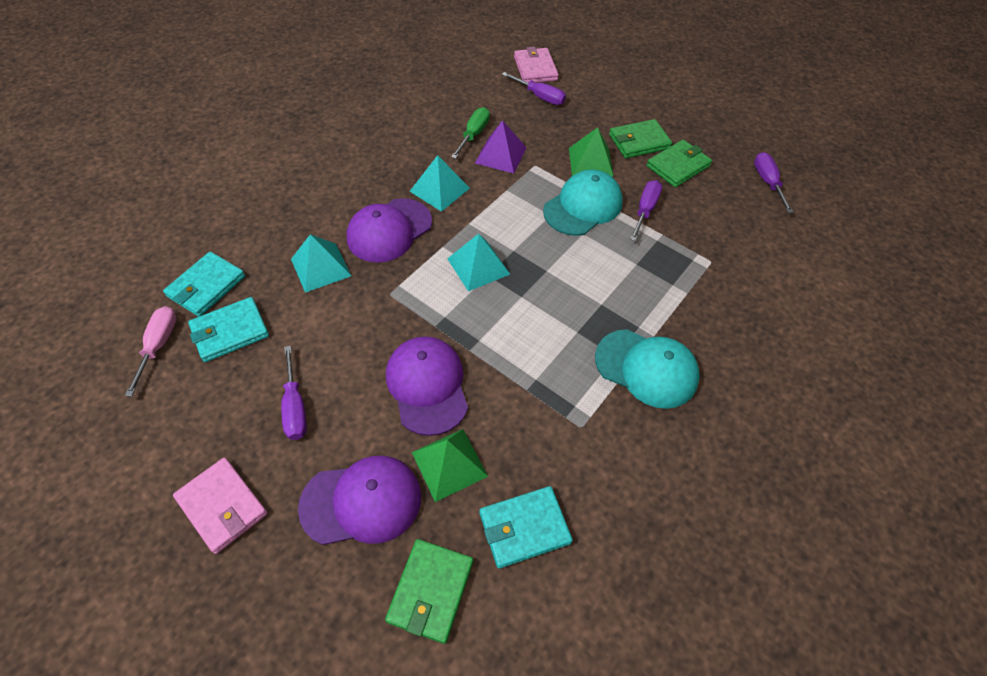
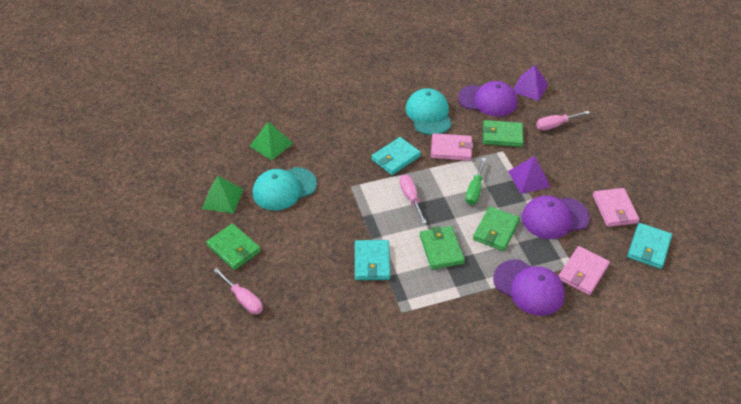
green wallet: [385,539,473,644] [609,119,672,158] [647,140,712,187] = 3 -> [206,223,261,270] [420,226,465,270] [473,206,520,251] [482,120,524,147] = 4
pink screwdriver: [125,306,176,397] = 1 -> [213,268,263,314] [399,174,427,224] [536,111,590,130] = 3
pink wallet: [173,458,268,554] [514,47,559,83] = 2 -> [431,133,473,161] [559,246,610,295] [593,188,640,227] = 3
purple pyramid: [475,120,527,174] = 1 -> [508,156,551,194] [513,65,548,101] = 2
purple screwdriver: [281,346,307,440] [501,72,566,105] [630,180,662,241] [754,152,794,213] = 4 -> none = 0
turquoise pyramid: [291,234,351,293] [410,155,470,212] [447,234,510,292] = 3 -> none = 0

